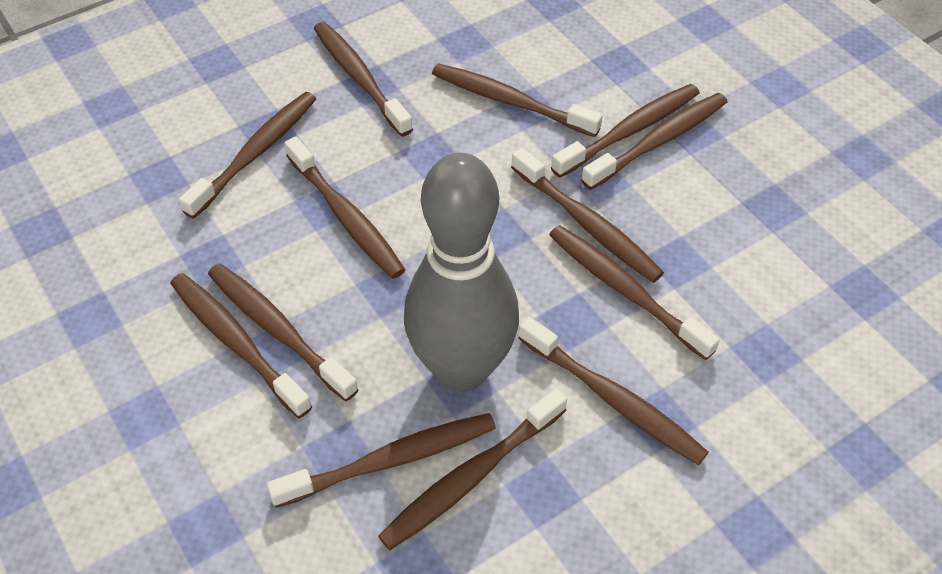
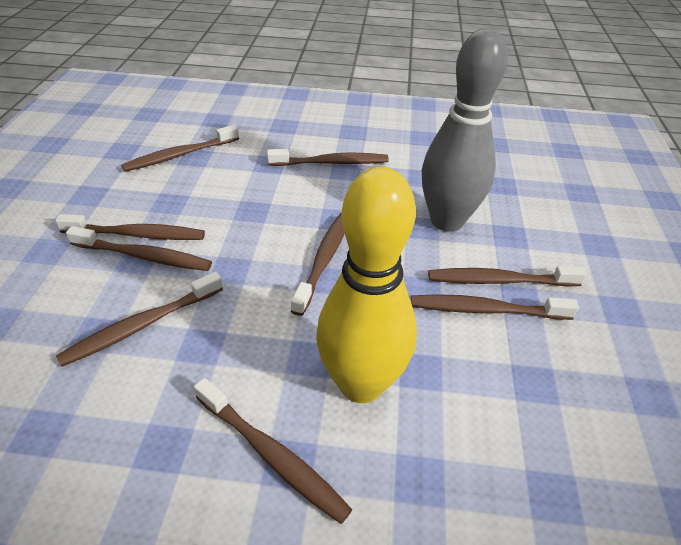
brown toothbrush: [170,273,312,418] [179,92,316,219] [208,263,358,401] [267,413,496,508] [285,136,405,279] [314,22,413,137] [378,388,567,550] [432,63,603,137] [511,148,664,283] [518,317,709,465] [549,225,720,360] [551,84,700,178] [581,93,727,190] = 13 -> [55,214,205,240] [56,272,223,367] [66,226,212,271] [121,125,239,172] [194,378,352,524] [267,149,389,166] [291,213,345,316] [411,294,579,320] [428,266,587,287] = 9
yellow bowling pin: none = 0 -> [316,167,417,403] = 1

